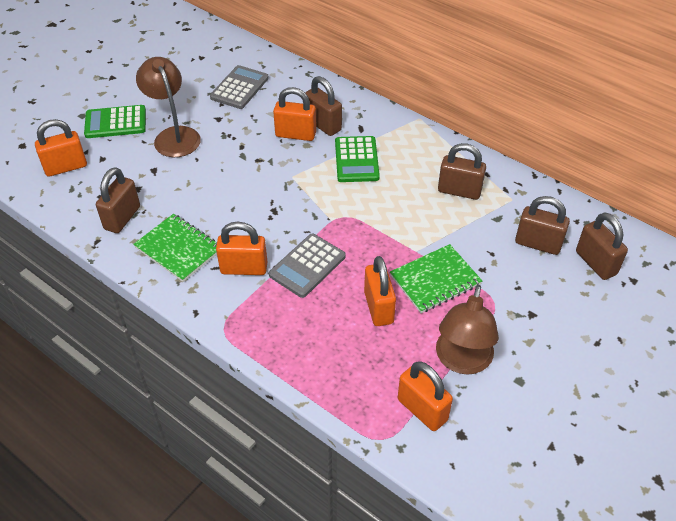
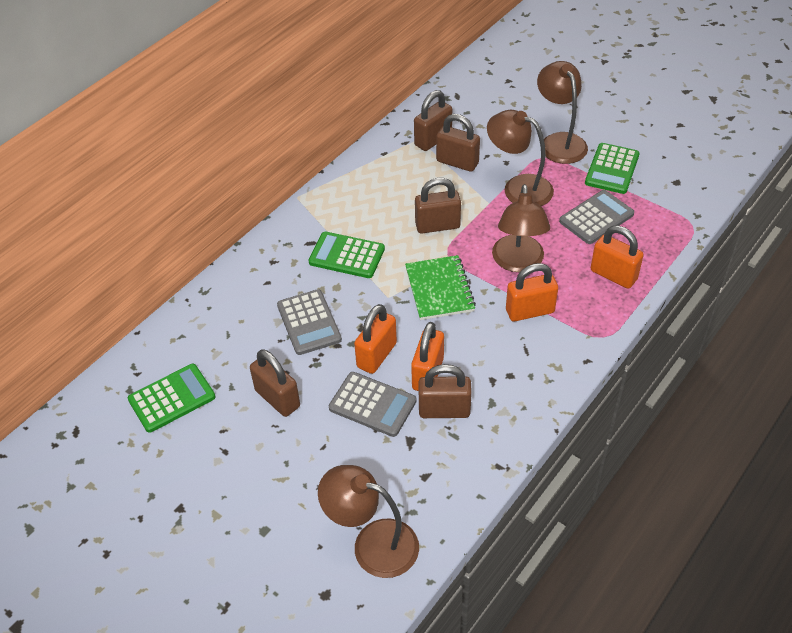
brown lamp: [136,57,201,157] [436,285,499,375] = 2 -> [318,465,419,578] [487,110,554,206] [492,184,550,272] [537,61,588,164] = 4
green calculator: [84,105,146,138] [335,136,380,182] = 2 -> [128,364,216,433] [308,232,385,278] [585,143,640,194] = 3
green notebook: [133,214,217,282] [390,244,482,313] = 2 -> [405,255,476,320] = 1
grey calculator: [210,65,269,109] [269,234,346,298] = 2 -> [277,289,342,355] [329,372,417,437] [559,190,634,244] = 3
orange padlock: [35,119,87,177] [216,222,267,275] [273,87,316,141] [364,256,396,326] [398,361,453,431] = 5 -> [354,304,397,374] [411,322,444,391] [506,263,558,322] [591,226,644,289] = 4

